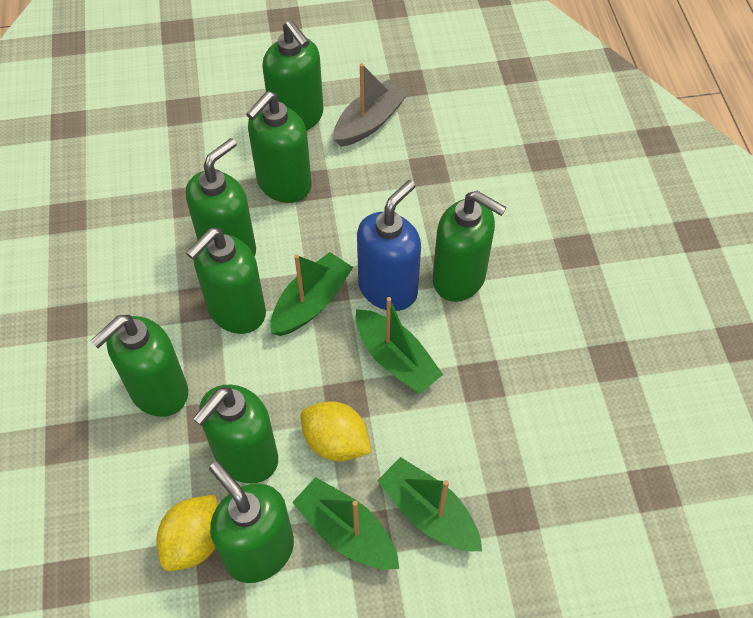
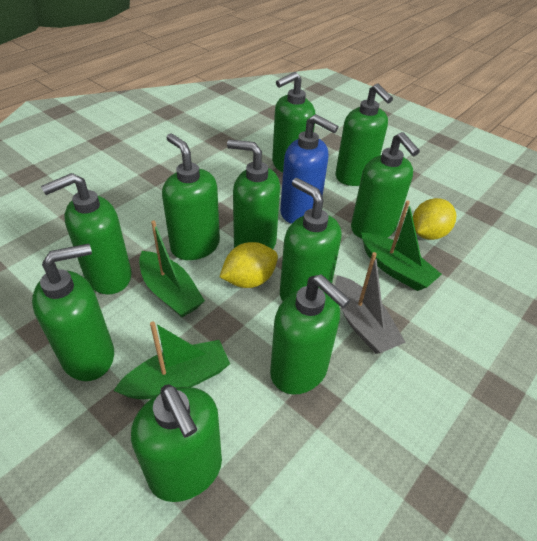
green boat: [270,252,353,336] [292,477,399,570] [356,297,443,394] [377,457,482,551] = 4 -> [113,321,230,399] [139,221,205,317] [361,201,442,291] = 3
green soap dispenser: [91,315,188,417] [186,138,256,257] [186,228,266,334] [193,385,278,483] [209,461,294,583] [246,91,312,203] [262,20,323,131] [433,191,507,302] = 8 -> [32,244,114,381] [41,173,132,294] [131,384,222,502] [162,133,220,260] [227,139,280,249] [270,274,351,395] [272,72,315,172] [280,178,342,301] [336,83,393,186] [351,132,420,239] = 10

